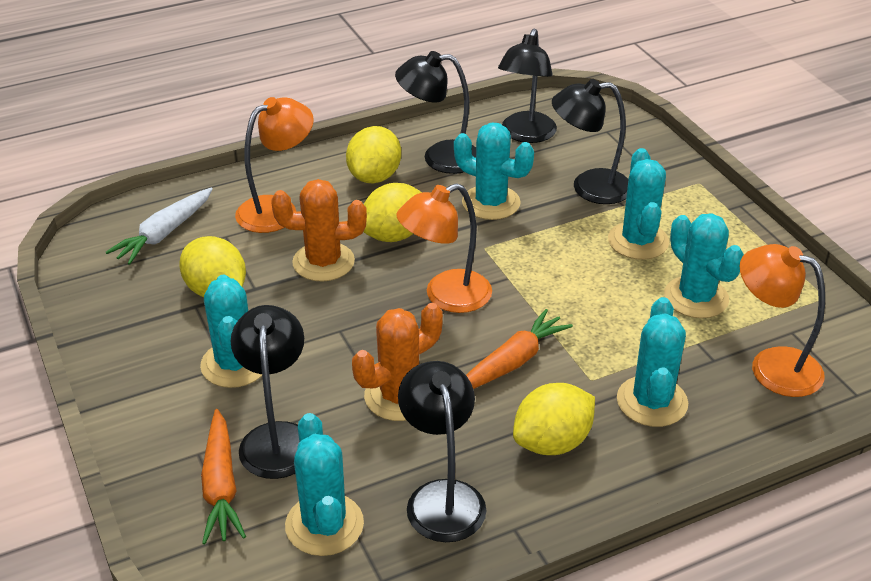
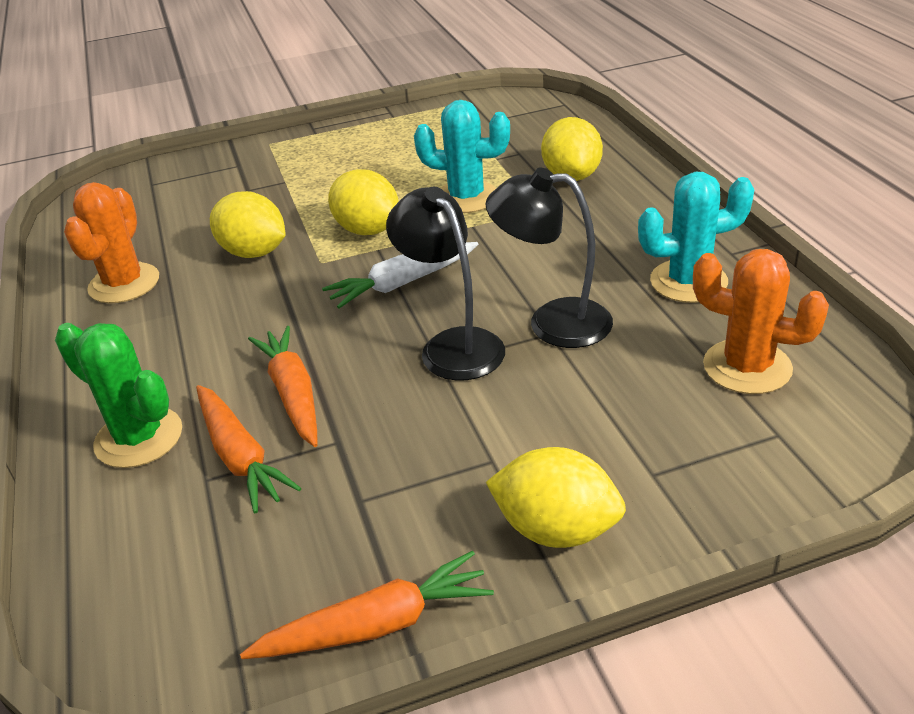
black lamp: [230,305,304,479] [395,51,476,174] [398,361,486,542] [498,28,557,143] [552,79,628,204] = 5 -> [386,187,505,381] [485,168,613,348] = 2
green cactus: none = 0 -> [55,323,182,468] = 1
orange carrot: [201,409,246,544] [466,309,573,389] = 2 -> [196,385,302,513] [240,551,494,659] [248,326,318,447] = 3
orange lamp: [235,97,314,233] [396,183,492,313] [740,244,825,397] = 3 -> none = 0
turquoise cactus: [200,274,262,388] [285,413,364,556] [454,123,534,220] [608,148,669,260] [617,297,688,427] [664,213,744,318] = 6 -> [414,100,510,213] [638,172,754,303] = 2

